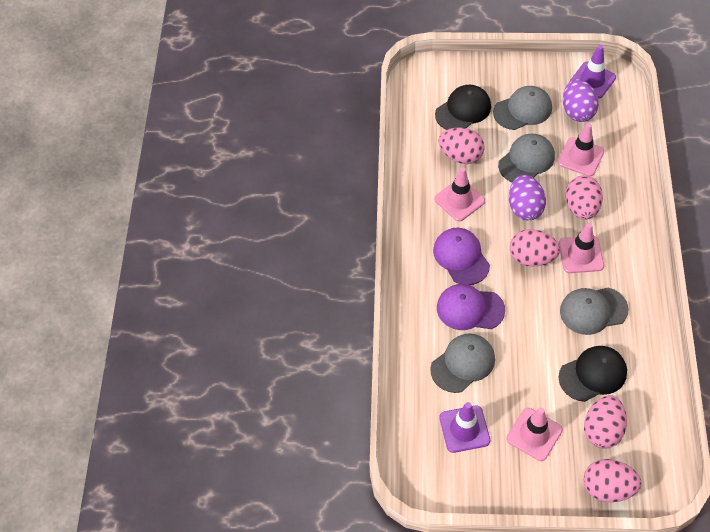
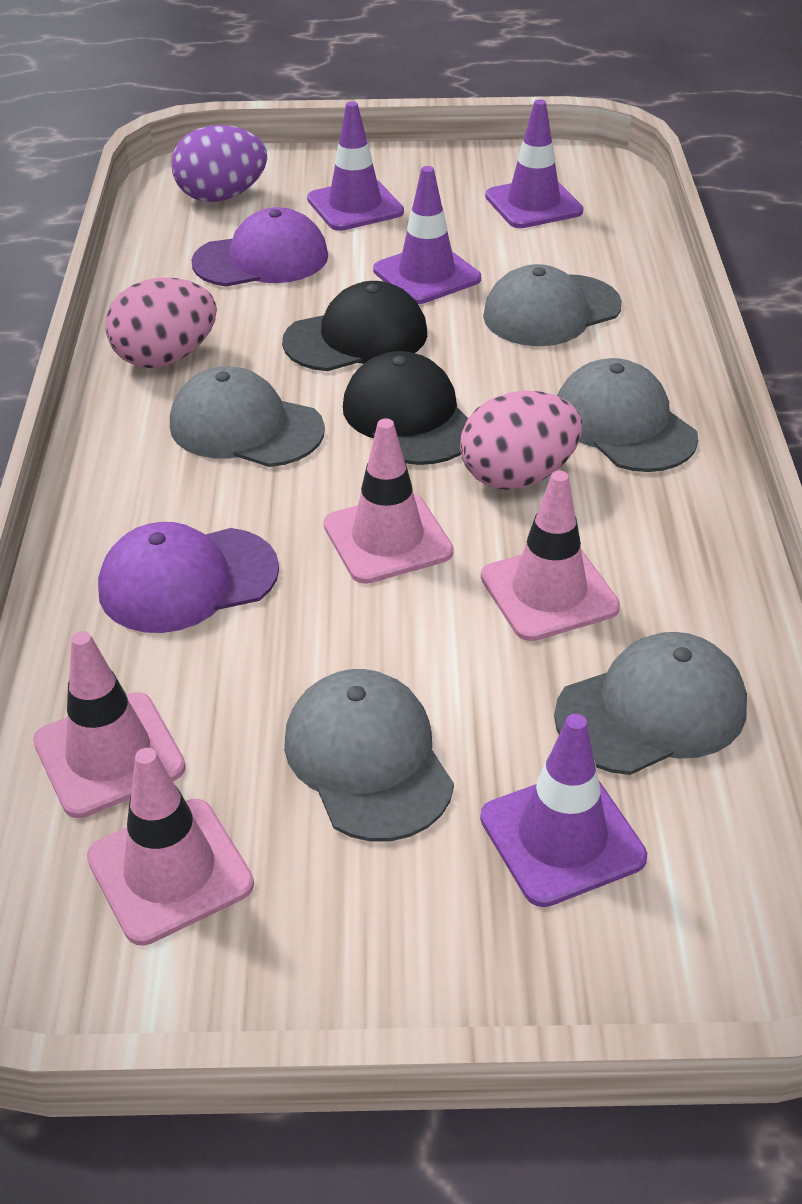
grey cap: [430,333,495,393] [493,86,552,130] [498,134,555,182] [560,288,629,335] = 4 -> [170,366,325,467] [284,669,454,842] [483,264,622,346] [554,632,747,775] [557,358,698,472] = 5
pink egg: [438,127,485,164] [510,229,560,267] [565,176,603,220] [583,459,642,502] [584,395,627,449] = 5 -> [105,278,217,368] [460,391,582,490] = 2
purple egg: [509,175,546,220] [563,79,599,122] = 2 -> [171,125,267,202] = 1
purple traffic cone: [439,402,490,453] [570,45,616,99] = 2 -> [307,101,404,231] [373,166,481,304] [480,714,647,907] [485,99,583,228] = 4

